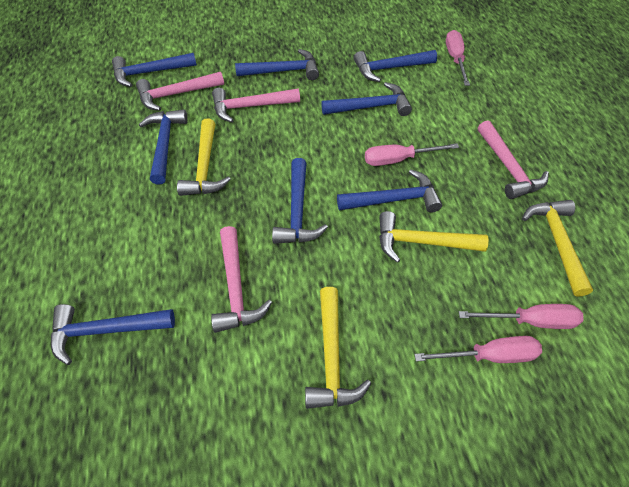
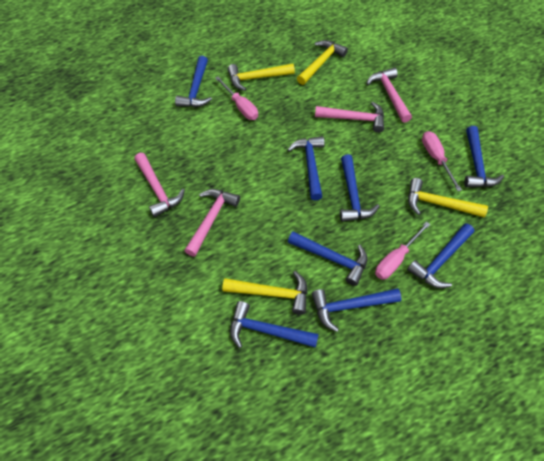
pink screwdriver: [365,143,459,166] [414,336,542,363] [446,30,470,86] [459,304,583,329] = 4 -> [215,76,258,120] [375,222,430,280] [422,131,462,191] = 3

